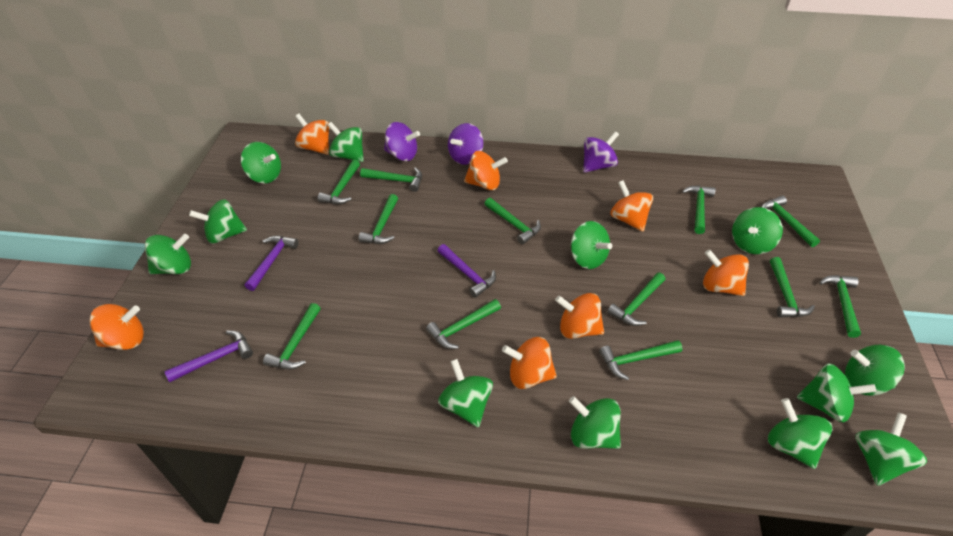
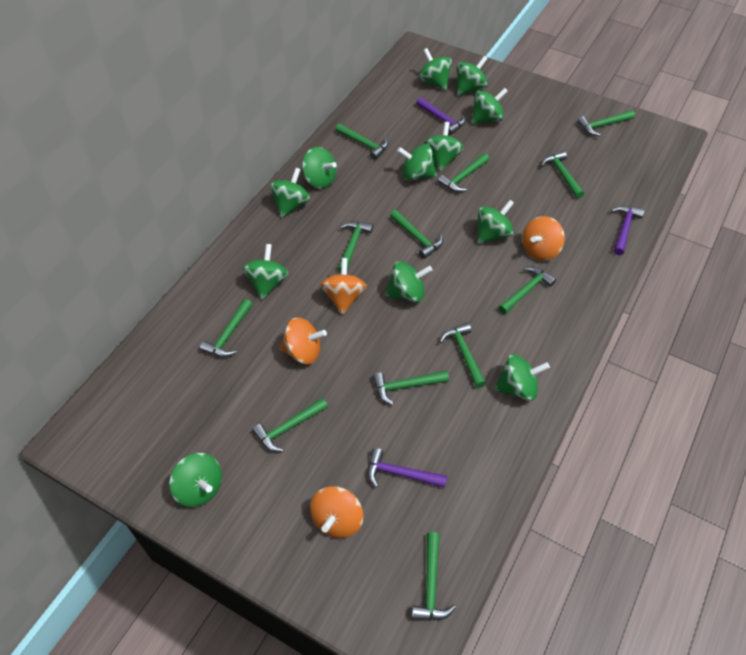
orange spinning top: [89,304,144,350] [295,114,329,155] [464,151,508,190] [502,337,557,389] [555,293,604,339] [610,180,653,232] [703,249,749,296] = 7 -> [280,318,327,364] [310,486,363,538] [320,258,367,315] [522,216,565,261] = 4
purple spinning top: [384,122,420,161] [448,123,484,165] [583,131,619,173] = 3 -> none = 0

